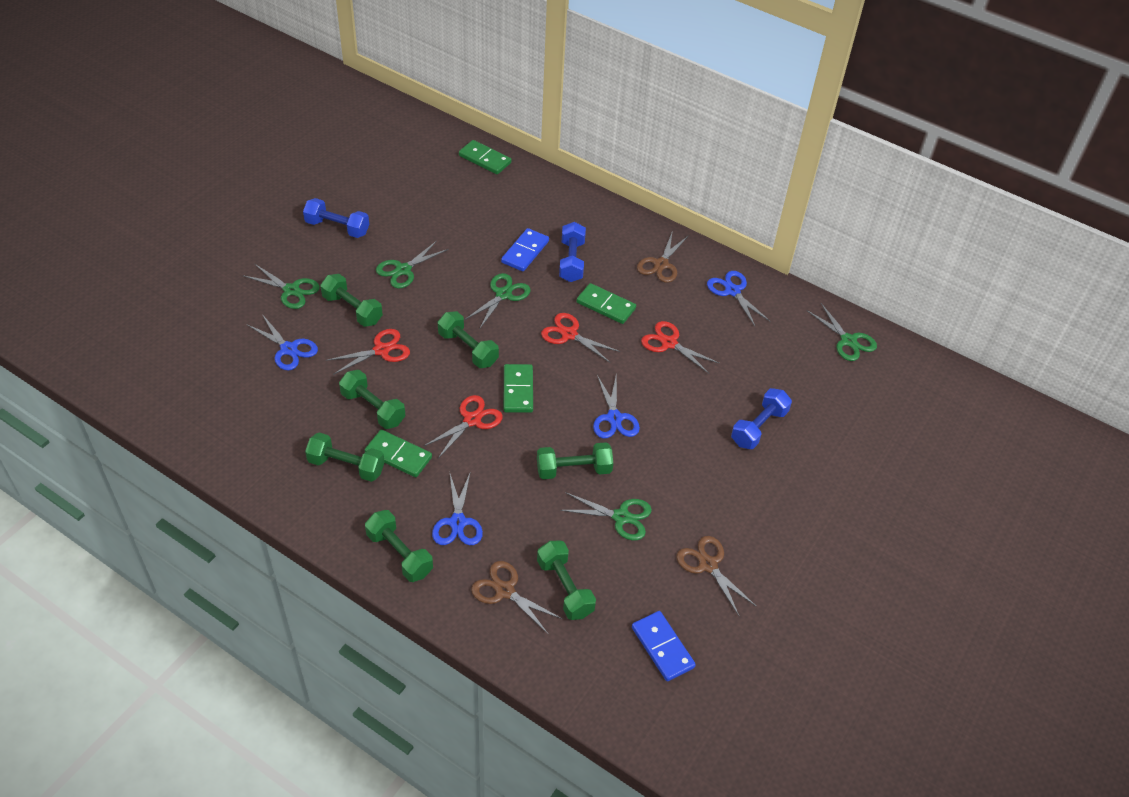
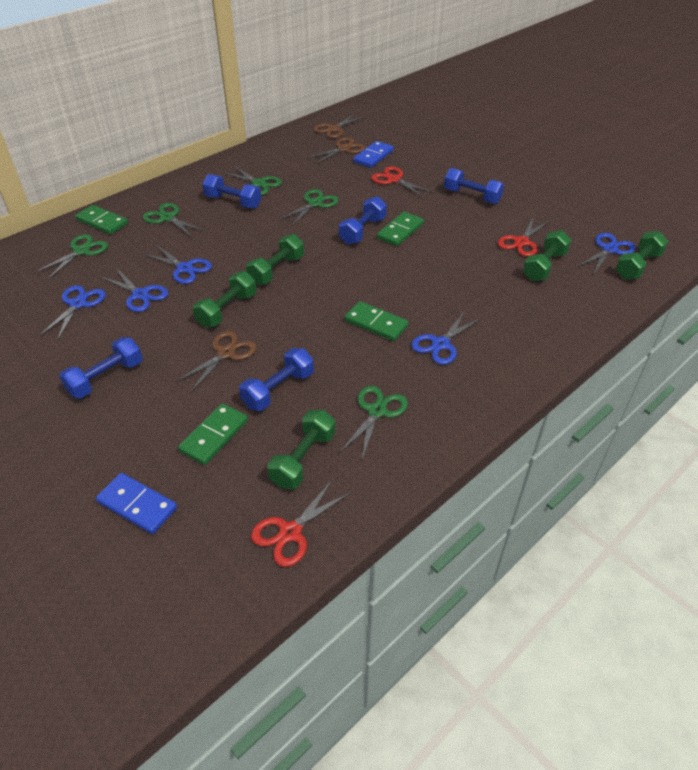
blue dumbbell: [303,198,369,238] [559,222,586,282] [731,388,792,449] = 3 -> [59,337,143,398] [202,174,261,208] [239,348,314,411] [339,196,387,245] [444,168,504,204] = 5
blue scissors: [248,314,318,370] [432,471,483,545] [593,374,640,438] [707,271,770,326] = 4 -> [39,285,106,341] [101,268,168,312] [144,245,212,284] [411,311,482,365] [577,233,636,274] = 5
green dumbbell: [305,432,385,482] [320,274,383,327] [339,370,405,429] [365,510,433,582] [438,311,499,368] [537,442,613,479] [537,540,596,620] = 7 -> [193,271,256,327] [246,234,304,285] [267,410,335,489] [523,230,571,281] [616,231,668,279] = 5
red scissors: [326,329,410,375] [424,395,503,458] [541,313,620,363] [641,321,720,374] = 4 -> [251,479,351,567] [371,166,433,197] [498,217,550,257] = 3

